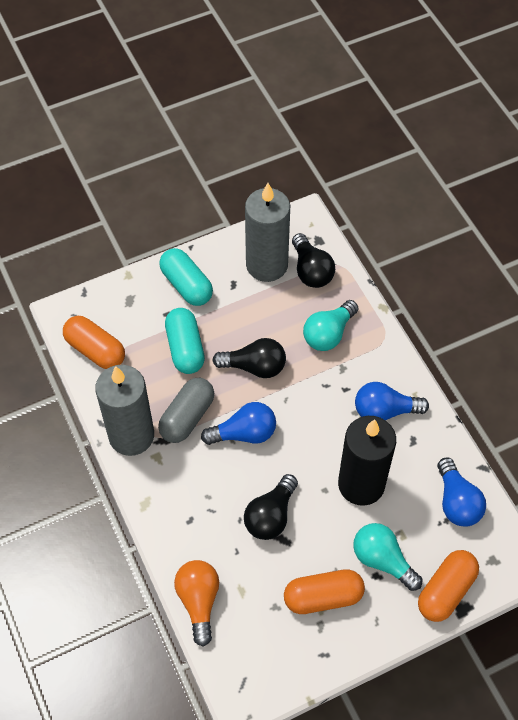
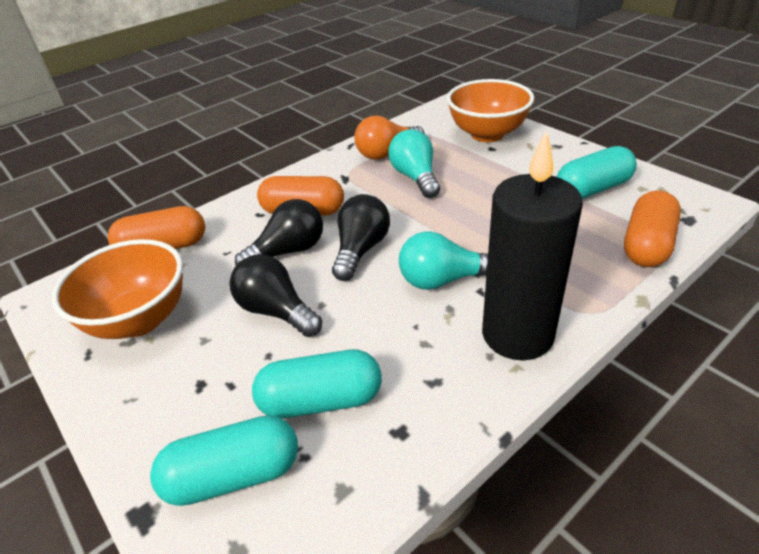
blue light bulb: [201,402,276,445] [355,382,429,420] [437,458,486,527] = 3 -> none = 0
grey candle: [95,365,154,456] [245,183,290,282] = 2 -> none = 0
grey capsule: [158,378,214,443] = 1 -> none = 0
orange bowl: none = 0 -> [52,239,183,339] [447,79,534,142] = 2
turquoise capsule: [159,248,213,306] [165,308,205,374] = 2 -> [150,415,298,506] [252,350,382,419] [557,146,637,199] = 3

